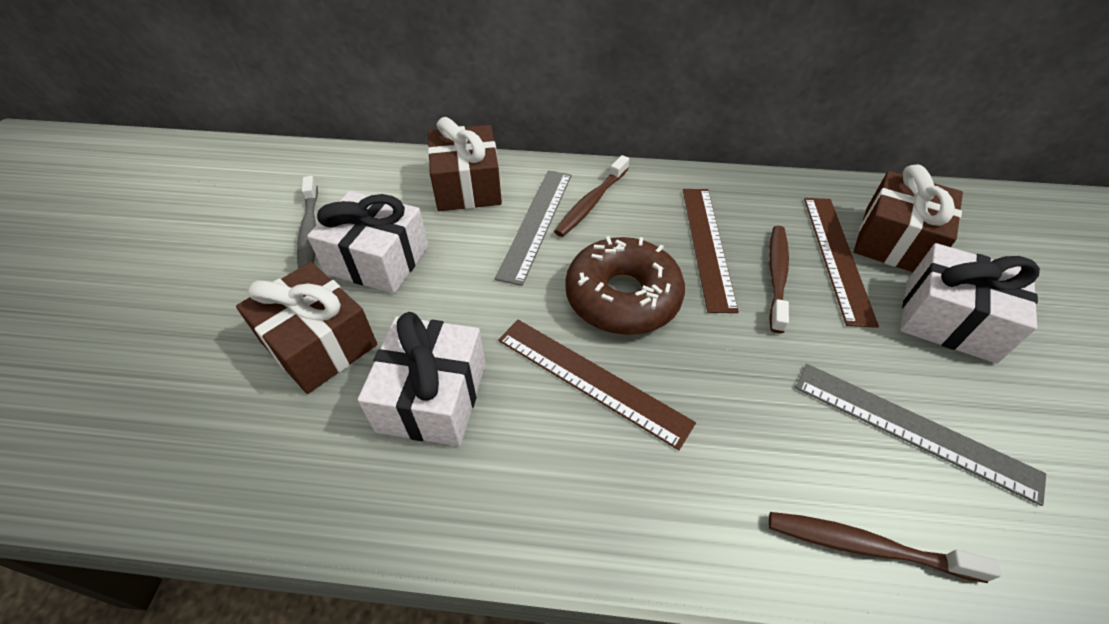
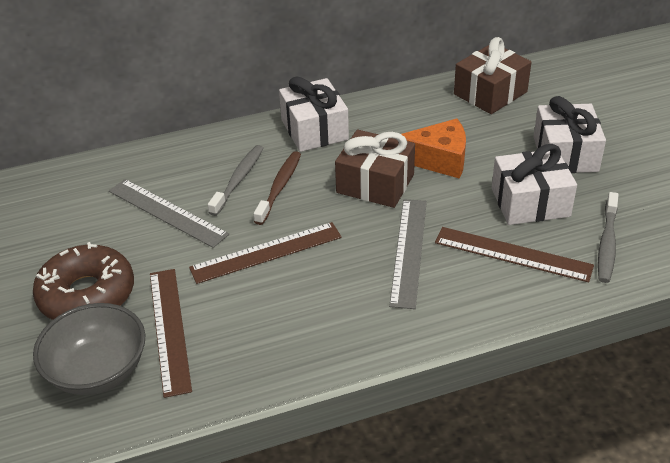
brown gift: [236,262,377,394] [428,117,502,211] [854,164,963,272] = 3 -> [335,130,415,208] [454,37,532,114] = 2
brown toothbrush: [554,155,629,237] [769,226,789,333] [769,512,1001,583] = 3 -> [254,151,301,225] = 1
grey bowl: none = 0 -> [33,303,145,395] = 1
grey toothbrush: [297,176,318,269] = 1 -> [208,145,264,216] [598,192,619,283] = 2
orange cheese: none = 0 -> [401,119,466,179] = 1

